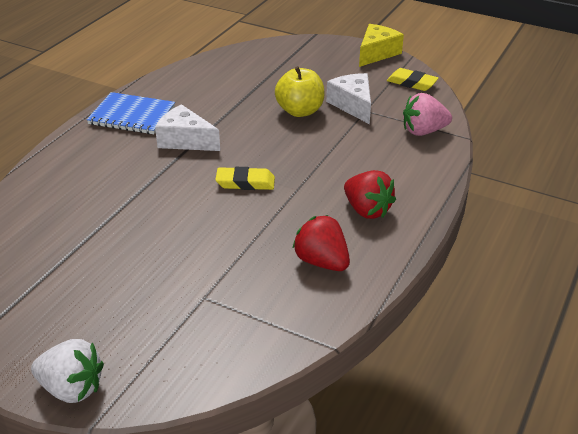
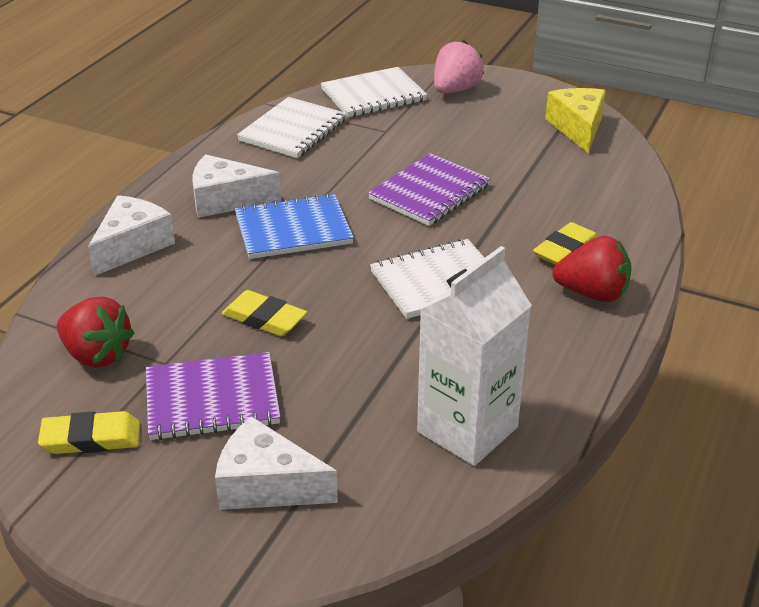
purple notebook: none = 0 -> [146,352,281,440] [368,153,490,226] = 2
white carton: none = 0 -> [417,246,532,466] = 1
white cheese: [155,104,220,151] [326,73,371,124] = 2 -> [88,195,175,276] [193,154,281,218] [215,416,338,510] = 3
white notebook: none = 0 -> [237,97,347,158] [321,67,428,117] [370,239,485,319] = 3
white strawberry: [31,339,104,403] = 1 -> none = 0
yellow apple: [275,66,325,117] = 1 -> none = 0
yellow eraser: [215,167,275,190] [387,68,439,91] = 2 -> [38,411,140,454] [222,290,307,336] [533,222,599,265] = 3

